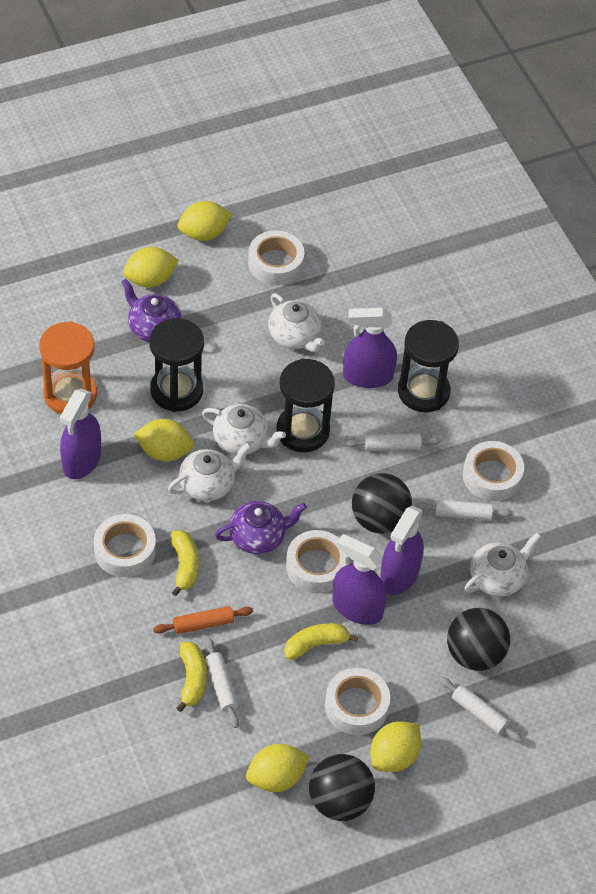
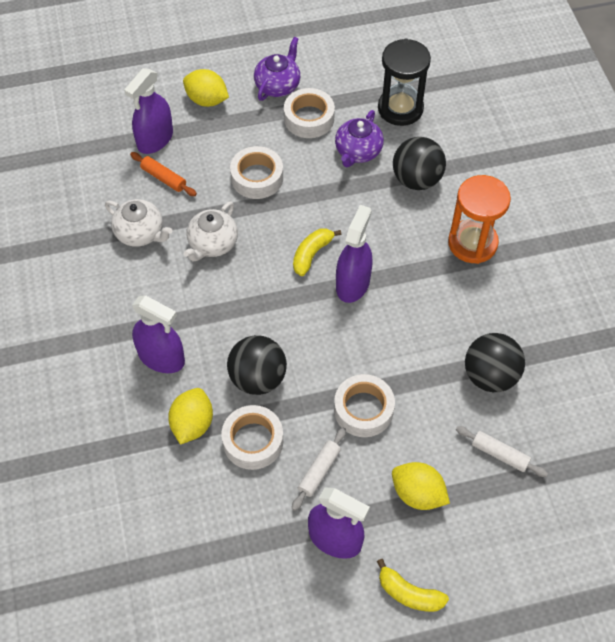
black hourglass: [149,318,204,412] [276,359,335,452] [398,320,459,412] = 3 -> [378,39,431,126] = 1
white rolling pin: [205,637,239,728] [345,433,441,451] [415,499,513,520] [439,677,523,743] = 4 -> [292,428,346,511] [456,426,548,477] = 2
white tape: [94,514,156,577] [248,230,304,285] [286,530,348,593] [325,668,390,735] [463,441,524,501] = 5 -> [221,405,283,470] [230,146,283,199] [284,88,335,138] [334,374,395,437] = 4
white teapot: [168,443,252,501] [202,404,286,455] [268,293,325,352] [464,532,542,597] = 4 -> [105,199,172,247] [184,201,238,262] = 2
yellow banana: [171,530,199,596] [176,642,207,712] [284,623,358,660] = 3 -> [293,228,341,276] [377,559,449,612] = 2
yellow lemon: [123,247,179,287] [134,419,194,461] [178,201,232,241] [246,744,310,792] [371,721,421,772] = 5 -> [168,388,213,445] [183,69,229,107] [392,462,450,510] = 3

